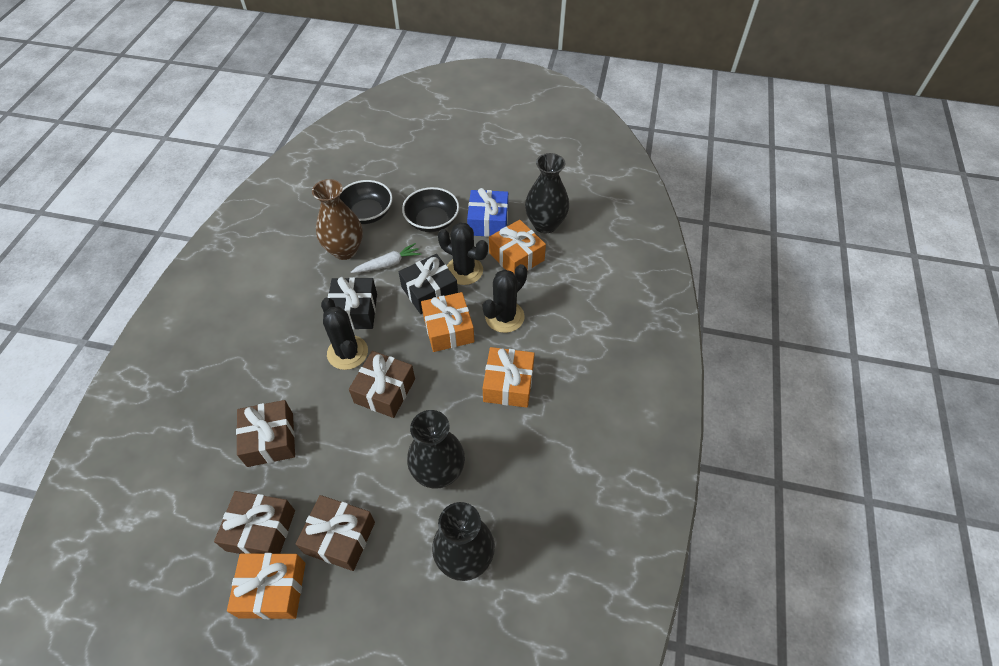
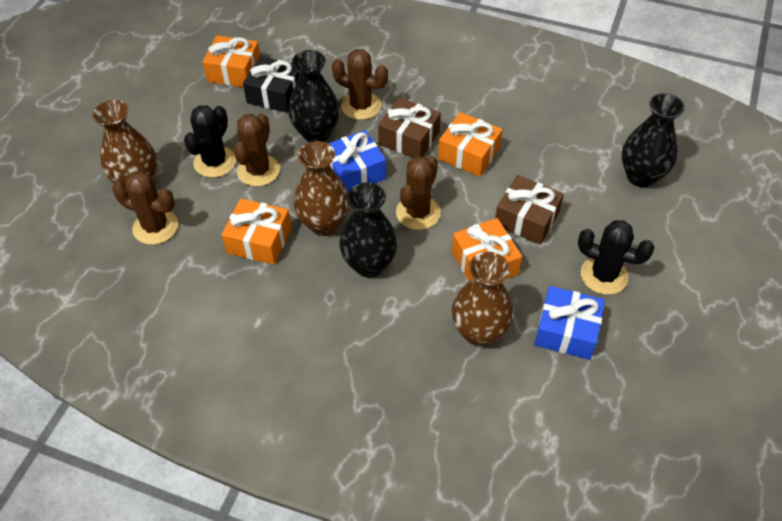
black bowl: [339,180,393,224] [402,187,459,232] = 2 -> none = 0
black cactus: [321,298,368,370] [438,222,488,285] [483,264,527,333] = 3 -> [184,105,236,177] [578,220,655,295] = 2
black gift: [328,277,377,330] [399,254,458,314] = 2 -> [243,56,300,113] = 1
blue gift: [467,188,508,237] = 1 -> [328,130,386,192] [535,286,605,360] = 2
brown cactus: none = 0 -> [113,171,178,245] [234,114,280,187] [332,49,388,120] [396,156,441,230] = 4
brown gift: [214,491,295,554] [236,400,295,467] [296,495,375,571] [349,351,415,418] = 4 -> [378,97,441,158] [495,175,564,245] = 2
brown vase: [312,179,363,260] = 1 -> [92,100,157,184] [294,141,349,236] [452,252,514,346] = 3
white carrot: [351,243,421,273] = 1 -> none = 0

